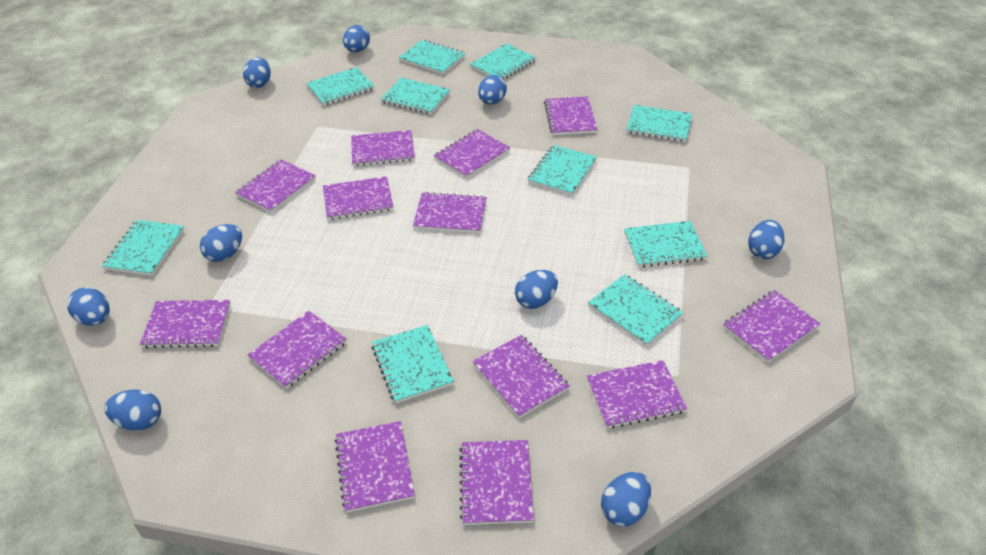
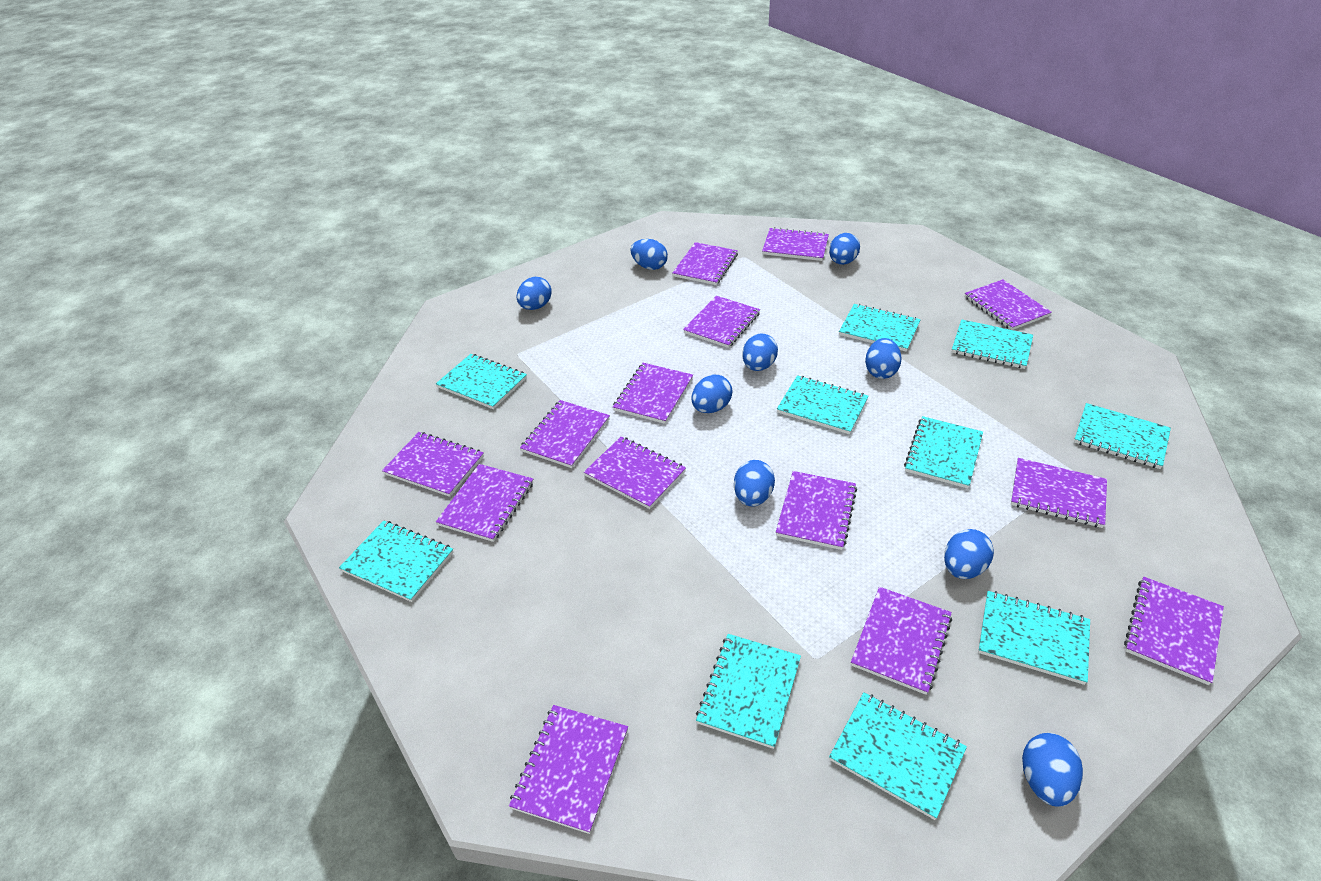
purple notebook: [140,300,231,348] [235,159,316,213] [248,310,347,389] [323,176,393,220] [335,421,415,513] [351,130,415,166] [413,192,487,233] [434,129,510,178] [460,440,534,525] [472,335,570,418] [544,96,598,135] [587,360,687,429] [723,290,820,363] = 13 -> [382,432,484,497] [436,464,533,542] [509,705,628,834] [520,400,610,468] [584,436,686,509] [613,363,693,424] [673,242,738,285] [683,296,760,348] [762,227,829,261] [776,471,857,550] [851,587,952,695] [965,279,1052,330] [1011,458,1107,528] [1124,577,1224,685] = 14

